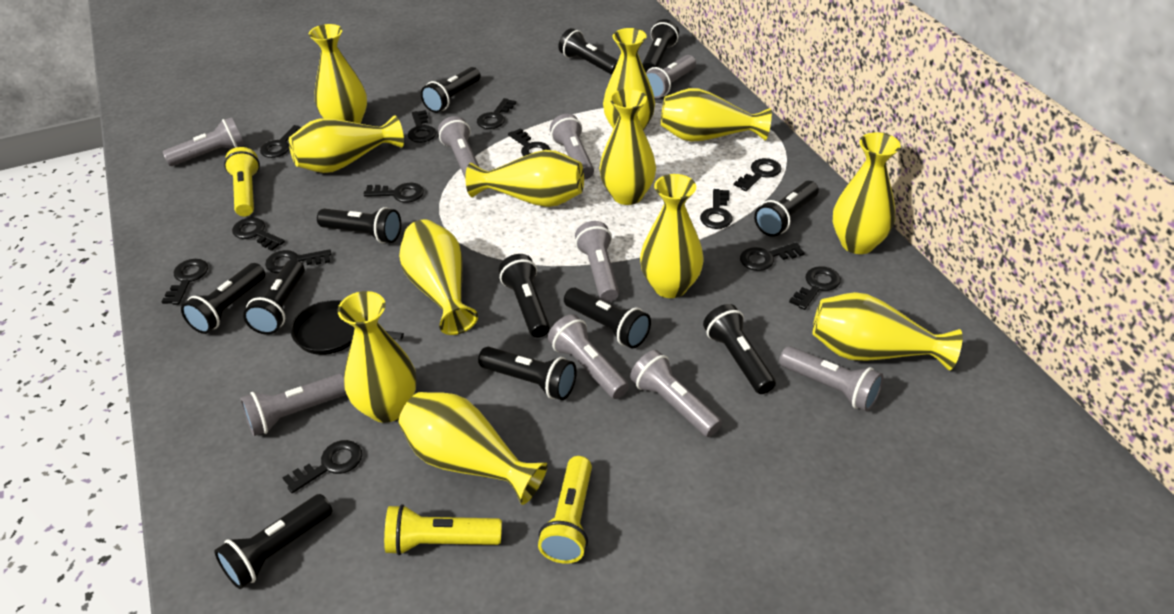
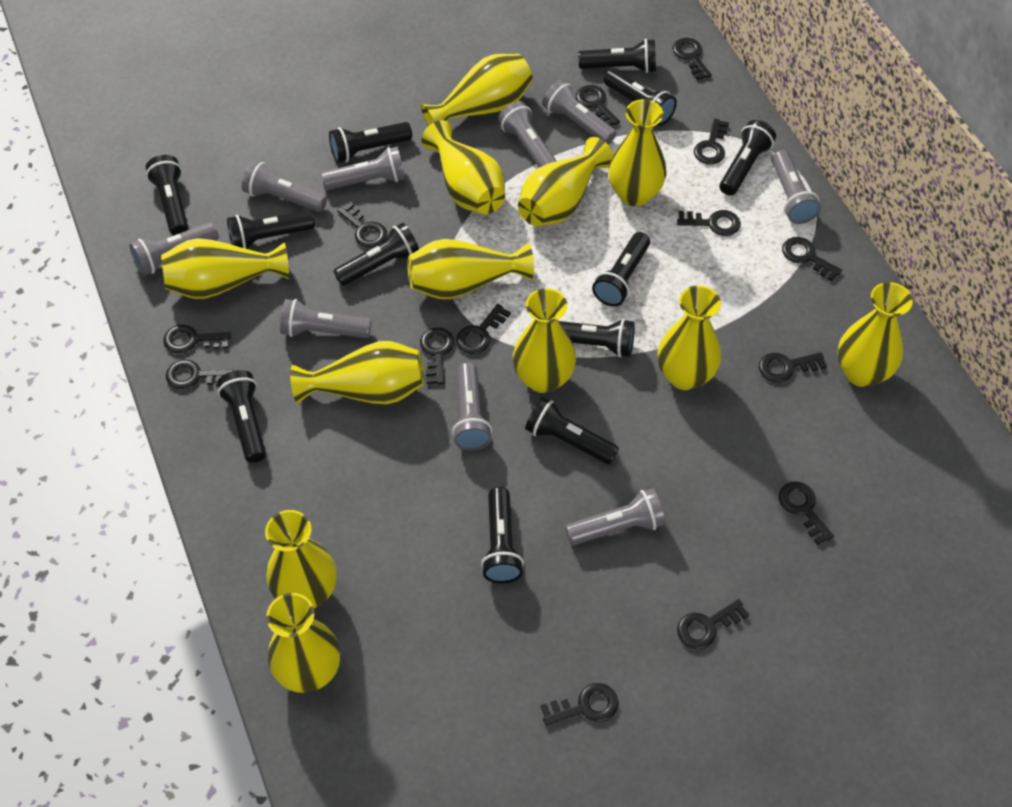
black key: [161,259,208,305] [232,217,285,251] [260,125,301,158] [265,249,331,273] [283,440,362,493] [363,183,424,203] [408,110,436,143] [477,98,516,129] [508,128,550,156] [700,189,732,229] [734,158,782,191] [740,242,805,271] [789,266,841,310] = 13 -> [163,325,231,353] [166,360,234,389] [337,202,387,248] [420,328,454,384] [456,304,511,354] [540,683,618,726] [576,85,620,126] [672,38,712,80] [677,210,741,236] [677,599,749,649] [694,119,729,165] [759,352,827,382] [779,482,834,545] [782,237,842,281] = 14
black pan: [291,300,404,355] = 1 -> none = 0
yellow flashlight: [224,147,260,216] [384,504,502,555] [538,456,592,564] = 3 -> none = 0

